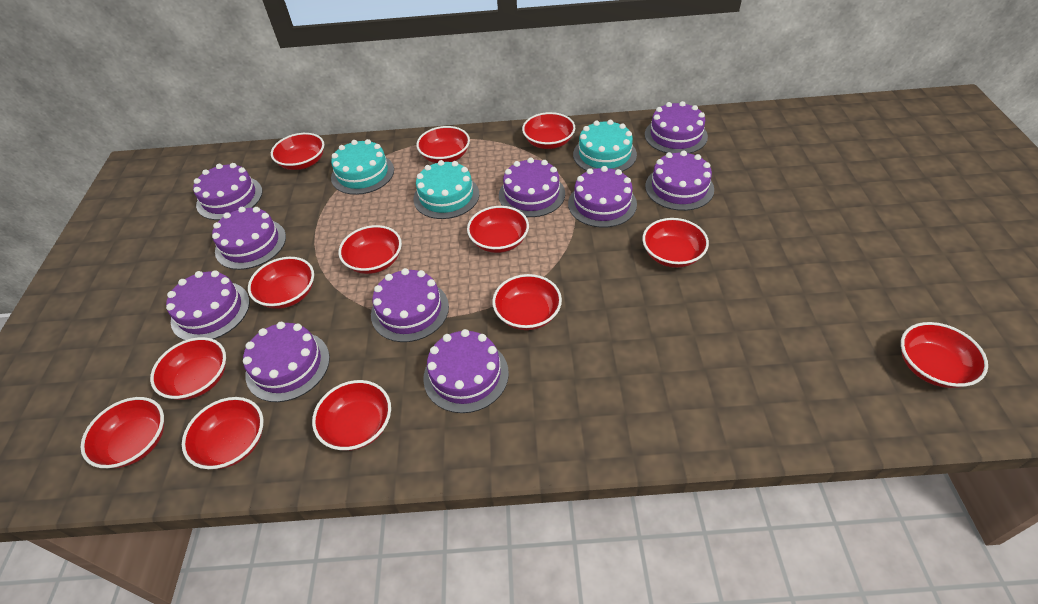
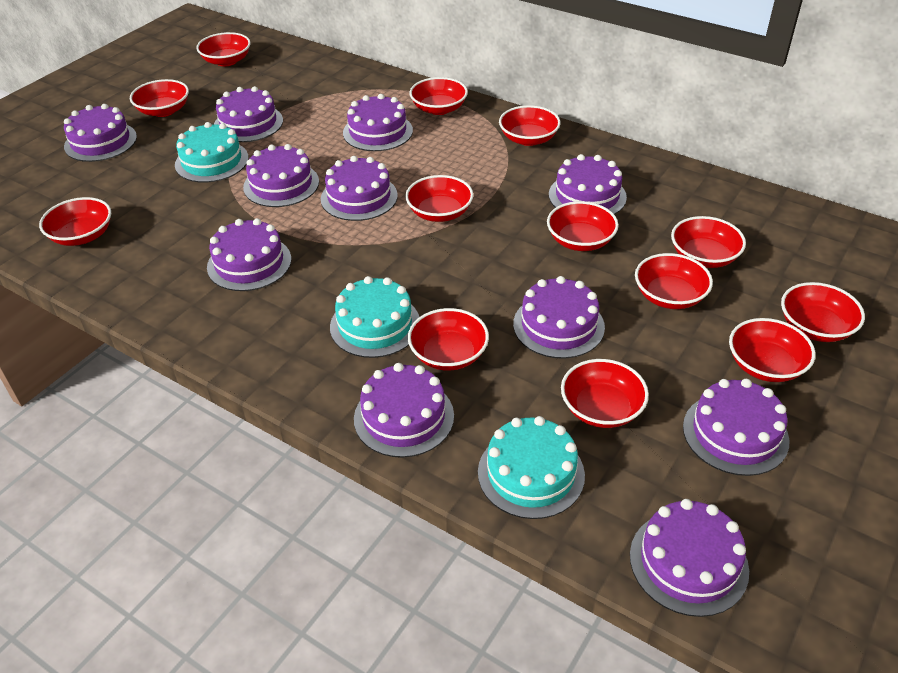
purple cake: [166,270,250,340] [193,163,263,220] [212,207,286,270] [243,322,330,402] [371,268,449,342] [423,329,509,413] [499,158,565,217] [568,166,637,228] [645,101,708,154] [645,150,714,211] = 10 -> [64,104,137,162] [207,218,291,291] [214,86,283,142] [243,144,319,207] [321,156,398,221] [343,94,413,151] [354,363,454,458] [513,276,605,359] [549,154,627,215] [630,499,749,617] [683,379,789,476] = 11

